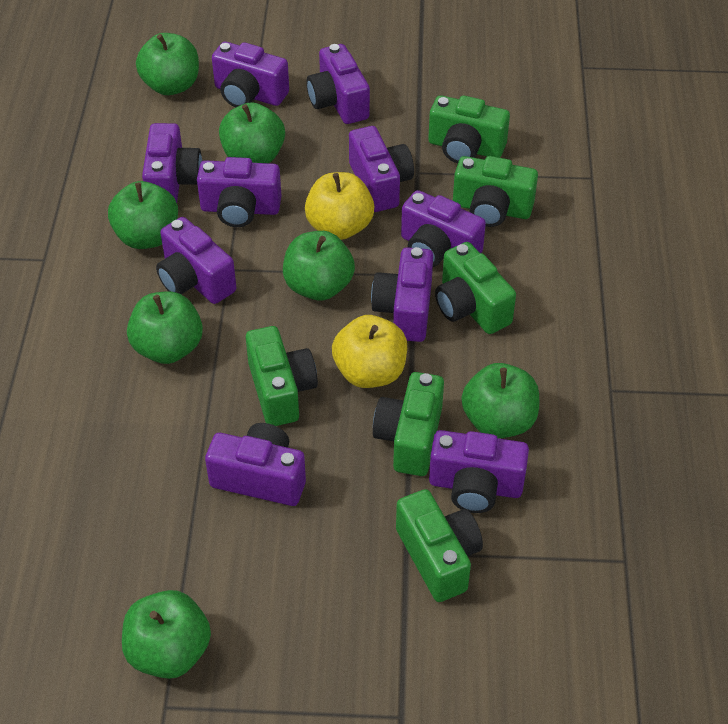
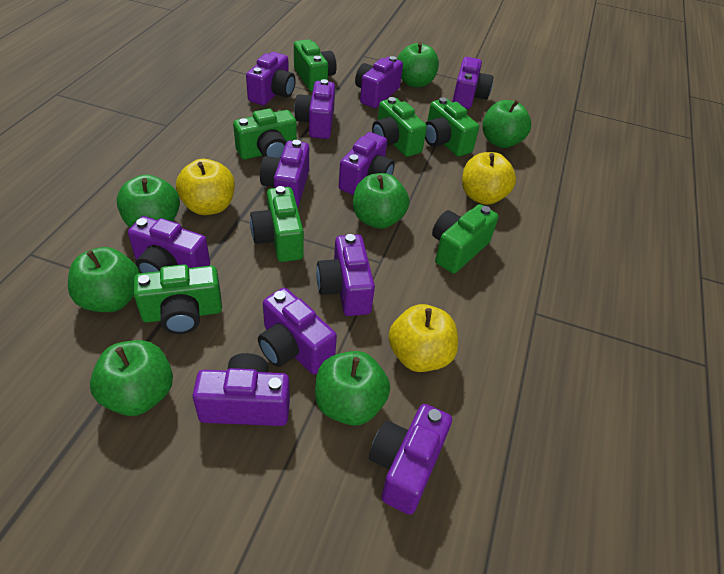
green camera: [246,326,318,426] [373,372,444,476] [396,489,483,602] [428,95,510,163] [435,242,516,334] [453,156,538,227] = 6 -> [133,264,222,334] [233,109,297,159] [250,186,304,262] [294,39,337,92] [372,97,427,157] [425,97,479,157] [432,204,498,274] = 7
purple camera: [142,123,202,203] [156,217,236,304] [197,157,281,227] [205,423,306,506] [212,42,289,107] [306,44,370,124] [349,126,414,212] [371,247,433,342] [401,190,486,267] [429,430,529,513] = 10 -> [128,216,210,273] [193,353,290,426] [246,52,296,105] [258,288,337,375] [260,140,309,208] [294,79,335,139] [316,234,375,316] [339,132,395,195] [355,56,403,108] [369,404,452,515] [452,57,493,109] = 11
yellow apple: [305,172,374,240] [332,315,407,388] = 2 -> [176,159,235,215] [388,304,458,372] [462,152,516,205] = 3

